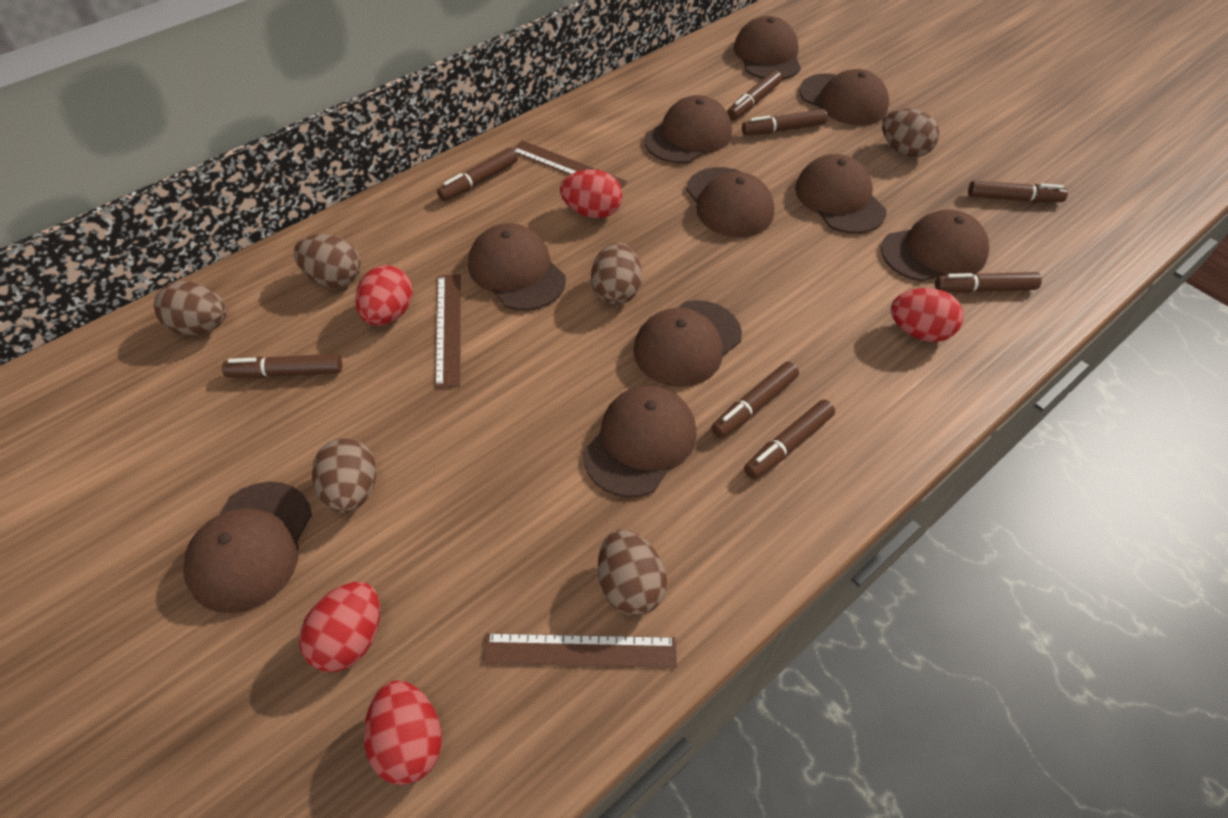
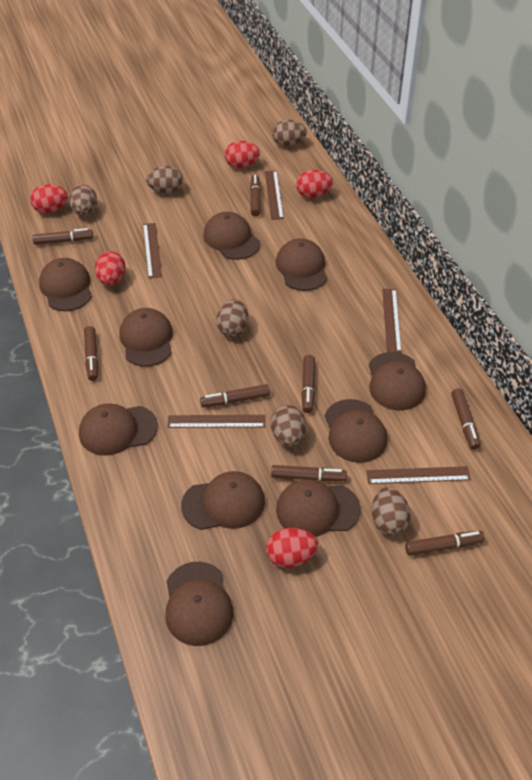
brown ruler: [435,274,461,388] [483,633,677,668] [513,140,628,189] = 3 -> [143,223,162,278] [167,415,266,428] [265,171,284,220] [366,466,471,484] [382,289,402,353] = 5

